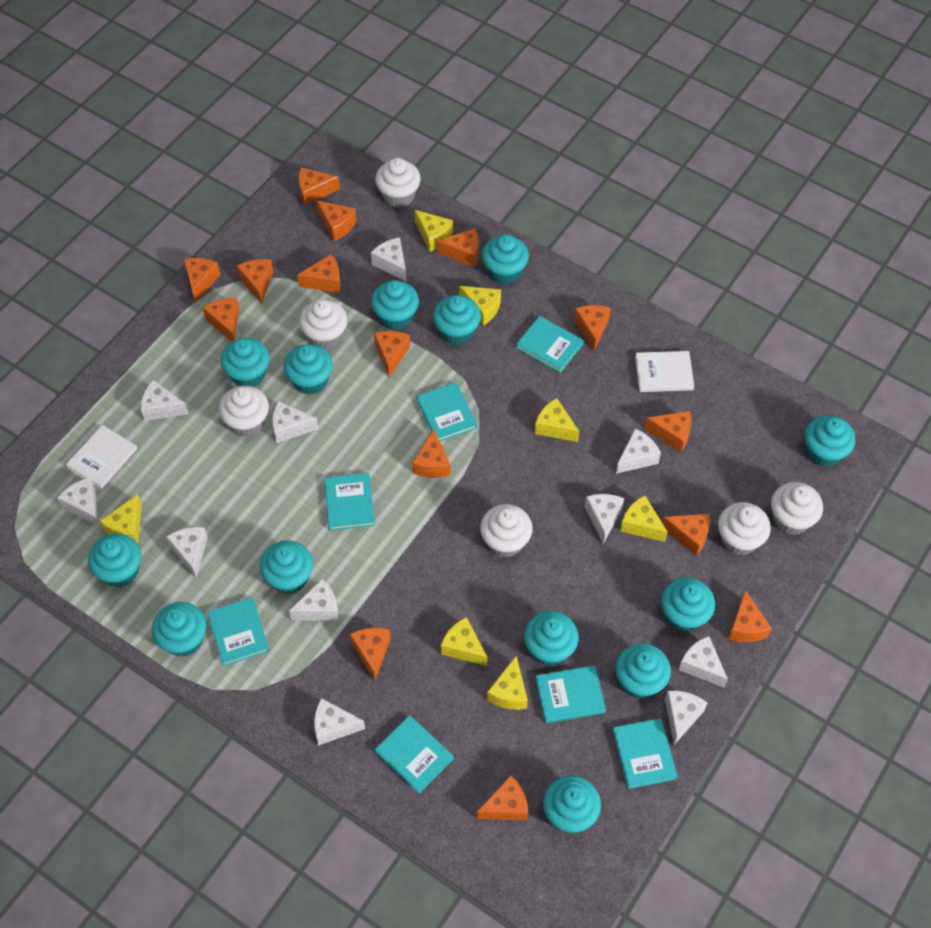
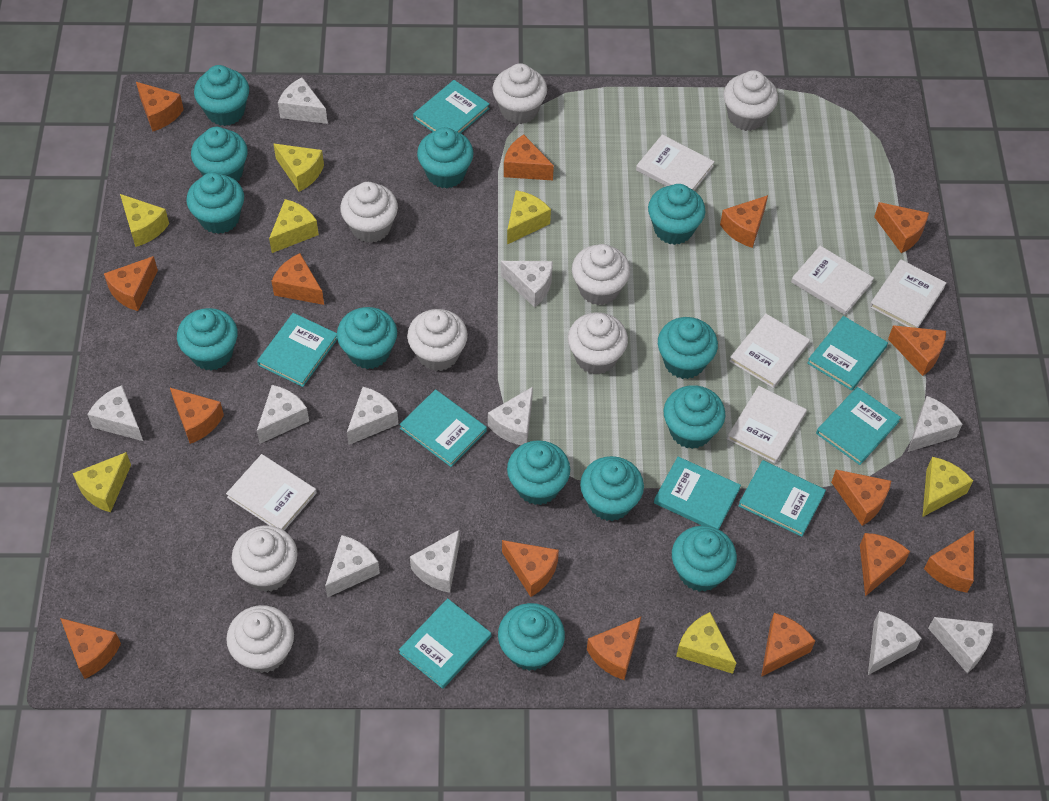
turquoise book: [207,597,270,666] [324,473,375,531] [375,715,454,793] [416,382,478,441] [516,316,584,373] [536,665,606,723] [613,718,678,789] = 7 -> [257,313,337,387] [399,389,487,467] [399,598,491,689] [413,80,490,133] [654,457,741,529] [738,460,826,537] [807,316,888,391] [816,387,901,465] = 8
white book: [66,425,137,489] [635,351,694,392] = 2 -> [226,454,317,531] [636,134,715,191] [727,386,807,464] [729,314,810,388] [791,246,874,315] [870,260,946,328] = 6
white cupcake: [219,386,269,437] [299,299,347,349] [375,158,421,208] [480,504,533,558] [718,502,771,555] [771,482,823,535] = 6 -> [226,605,294,673] [232,525,298,592] [340,182,398,243] [407,309,468,371] [492,63,547,124] [568,312,628,375] [572,244,630,305] [724,70,778,131] = 8

